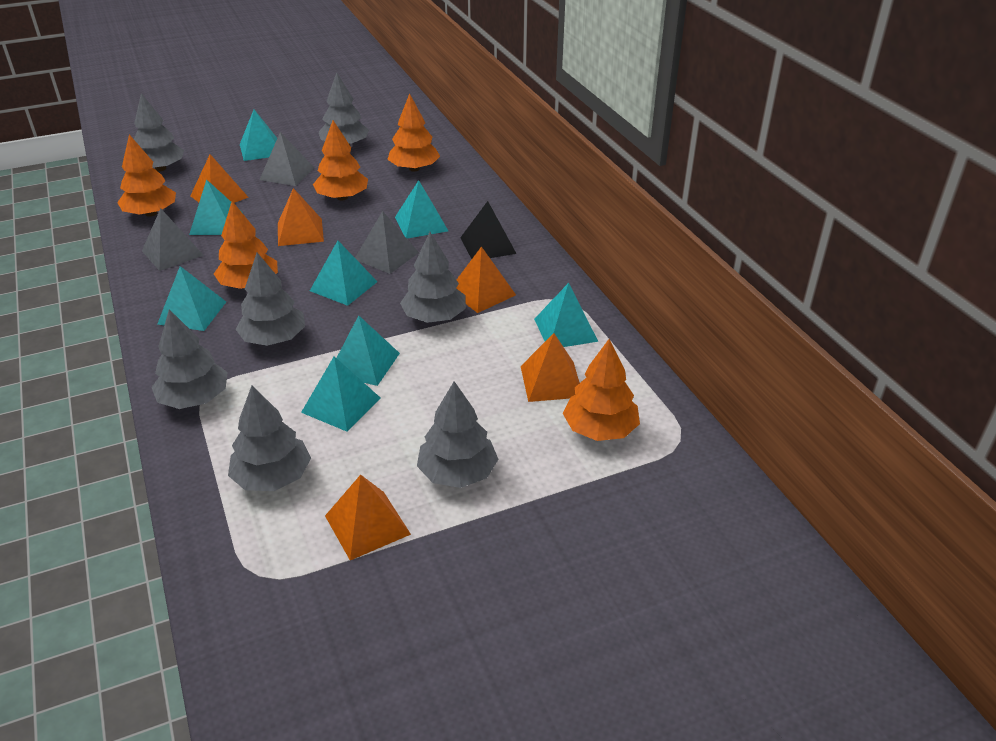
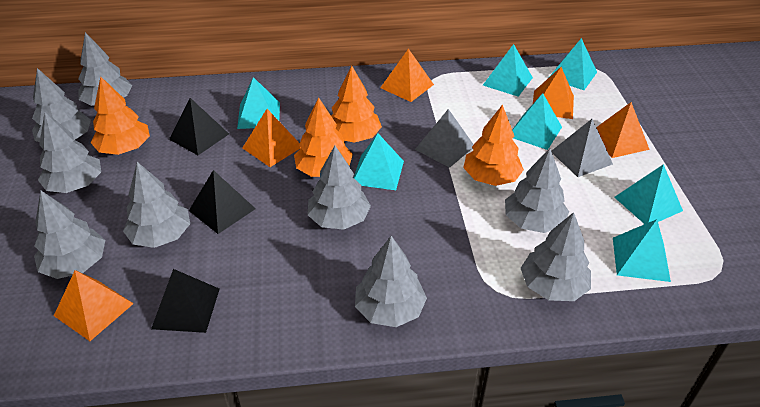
black pyramid: [460,201,517,259] = 1 -> [151,269,219,333] [169,98,229,155] [189,170,256,234] = 3
grey pyramid: [142,208,203,271] [259,132,314,186] [355,211,419,274] = 3 -> [415,109,474,168] [551,119,613,177] = 2
grey tree: [134,94,184,171] [151,309,227,409] [228,386,311,491] [236,253,305,346] [319,72,369,145] [400,232,466,323] [417,381,498,488] = 7 -> [32,68,91,142] [34,191,105,279] [38,112,101,193] [78,32,132,106] [123,162,190,248] [308,146,371,230] [355,236,427,327] [505,148,569,233] [521,212,591,301] = 9
orange tree: [117,135,176,217] [214,201,278,289] [313,120,368,200] [387,93,440,171] [563,339,640,441] = 5 -> [91,77,150,155] [294,97,353,177] [331,65,382,143] [463,104,524,186] = 4
turquoise pyramid: [158,266,226,331] [189,179,243,235] [240,110,277,161] [301,356,380,432] [310,241,377,306] [337,315,400,386] [395,180,448,239] [534,283,599,347] = 8 -> [237,77,280,129] [354,134,404,190] [483,44,533,97] [512,93,562,150] [550,38,597,90] [613,219,671,282] [614,164,683,224] = 7

